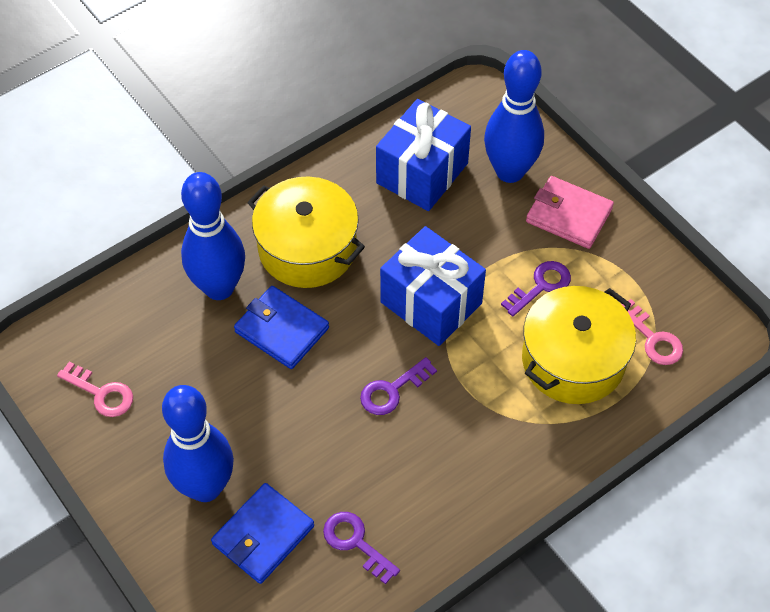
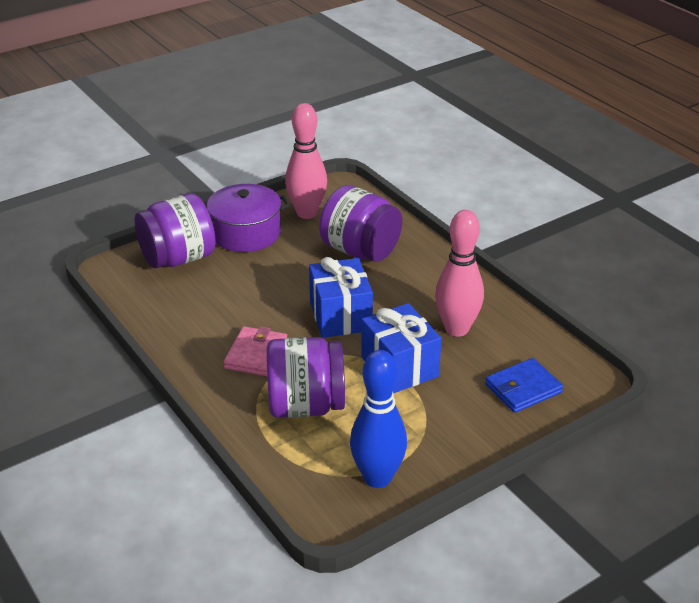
blue bowling pin: [162,385,234,502] [181,172,245,300] [484,50,544,183] = 3 -> [350,350,407,488] = 1
blue wallet: [211,483,314,584] [234,286,329,369] = 2 -> [485,358,563,413] = 1
pink bowling pin: none = 0 -> [285,103,327,219] [435,210,484,337] = 2
pink key: [57,362,133,417] [622,299,683,365] = 2 -> none = 0
purple jar: none = 0 -> [135,193,216,268] [267,337,345,418] [319,185,402,262] = 3
purple key: [323,512,400,585] [360,357,437,415] [501,261,571,316] = 3 -> none = 0
purple pot: none = 0 -> [207,184,290,252] = 1
yellow pot: [247,177,365,288] [522,286,636,404] = 2 -> none = 0

